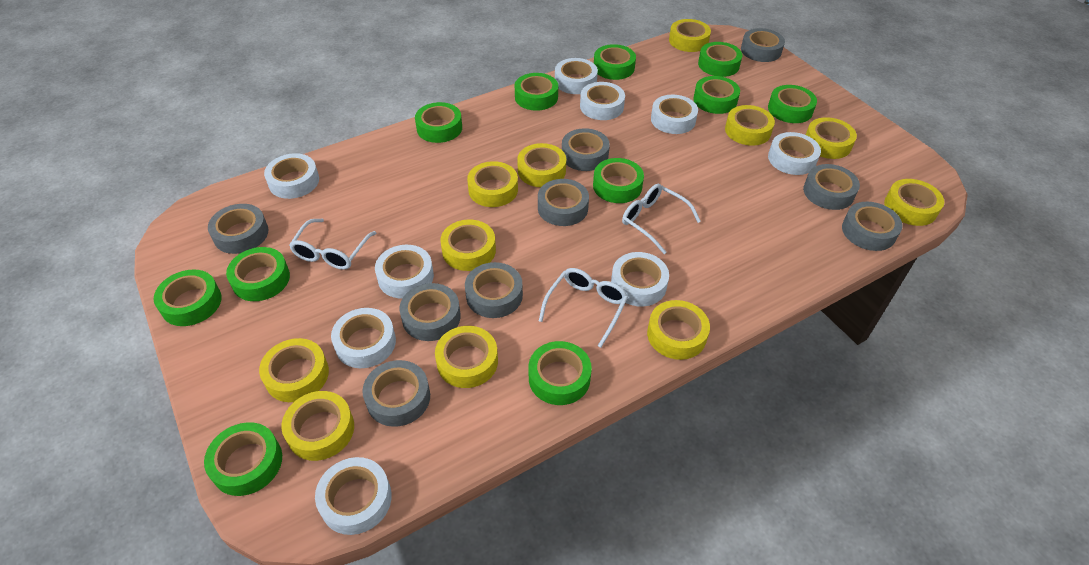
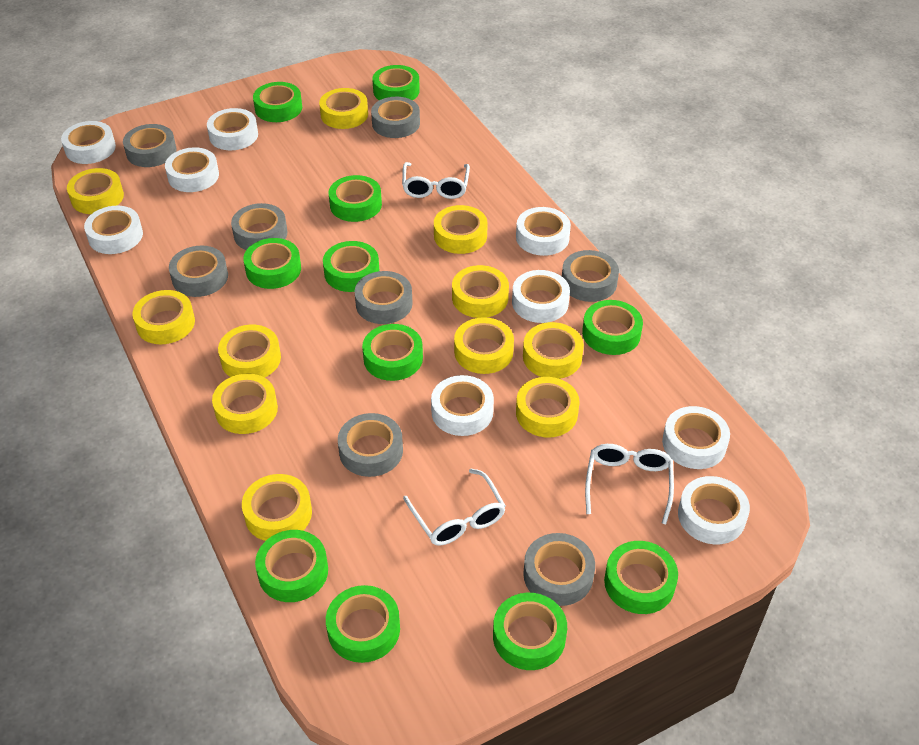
grey tape: [208,204,269,254] [362,360,430,427] [399,283,460,341] [465,262,523,318] [538,179,589,226] [562,128,610,171] [741,28,785,62] [803,164,860,210] [842,202,903,251] = 9 -> [123,124,176,167] [169,246,228,297] [231,203,287,250] [338,413,403,477] [355,271,413,324] [371,97,420,138] [523,533,595,606] [562,250,619,302] = 8

